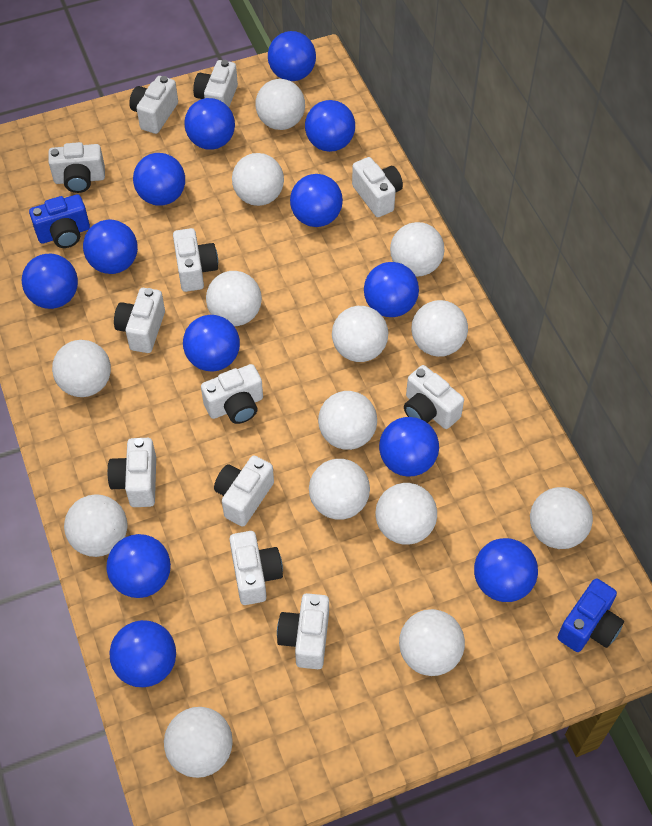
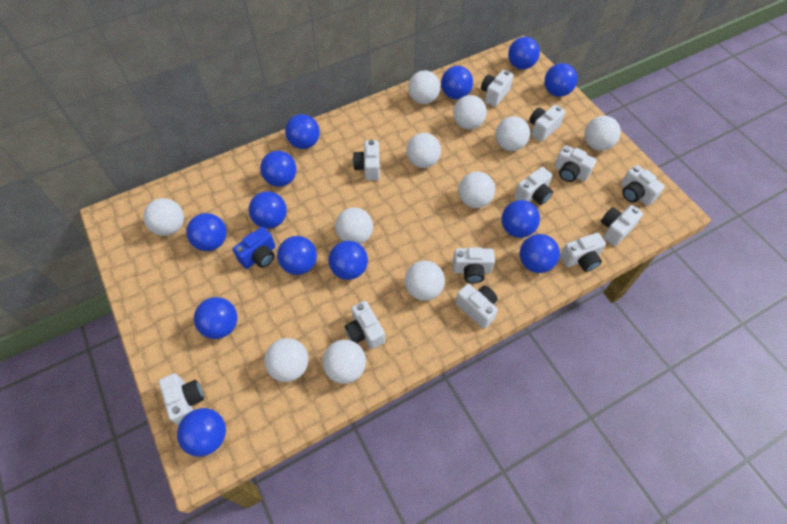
blue camera: [29,194,90,248] [558,579,624,652] = 2 -> [233,227,275,269] = 1
white ball: [52,340,111,397] [64,494,127,557] [164,707,233,778] [206,271,262,326] [232,153,284,206] [255,79,305,130] [309,459,370,520] [318,391,377,450] [332,306,388,362] [375,483,437,545] [390,222,444,277] [399,609,465,676] [411,300,468,357] [530,487,593,549] = 14 -> [143,198,184,236] [264,338,309,382] [322,340,366,384] [335,207,373,244] [405,261,445,301] [406,133,441,168] [408,70,440,104] [453,95,487,129] [458,171,495,208] [495,116,530,151] [584,116,621,151] = 11

